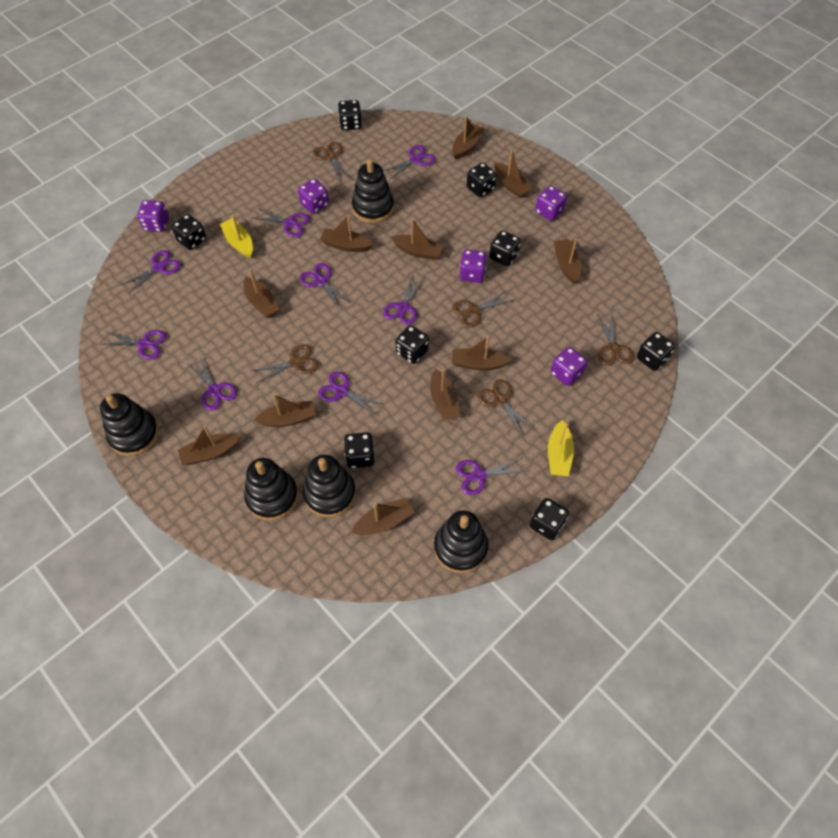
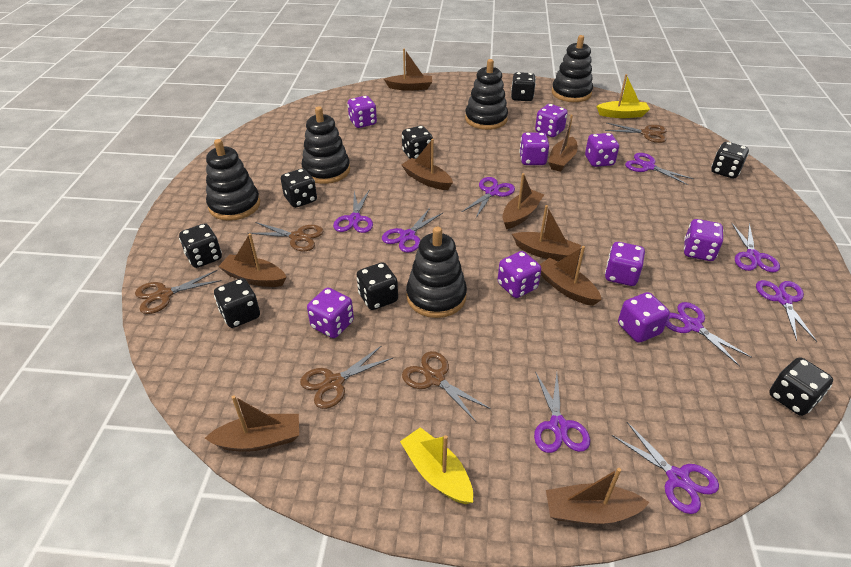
brown boat: [178,425,241,465] [243,268,280,318] [254,394,316,427] [320,215,373,252] [351,498,414,535] [391,218,443,260] [430,368,460,421] [452,116,484,159] [452,336,511,370] [494,149,533,198] [554,239,581,284] = 11 -> [205,395,299,452] [218,233,287,287] [384,48,432,91] [401,139,453,190] [502,173,544,229] [512,205,581,261] [540,246,602,306] [546,468,650,524] [548,115,578,172] = 9
purple dice: [137,200,169,232] [298,179,329,214] [460,250,487,283] [535,186,567,221] [551,347,587,386] = 5 -> [307,288,354,338] [347,96,377,128] [497,251,541,298] [519,132,549,165] [535,104,568,137] [585,133,619,167] [605,242,645,286] [618,292,670,343] [684,219,724,261] = 9

